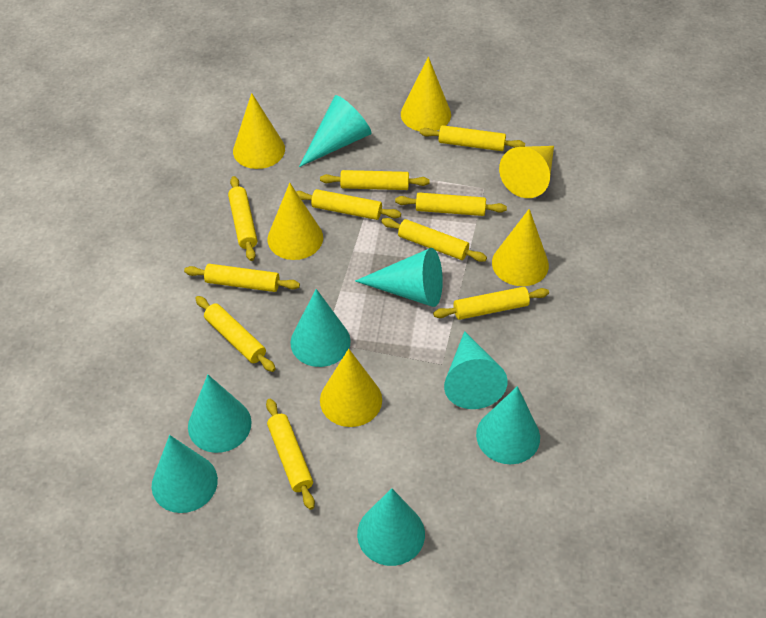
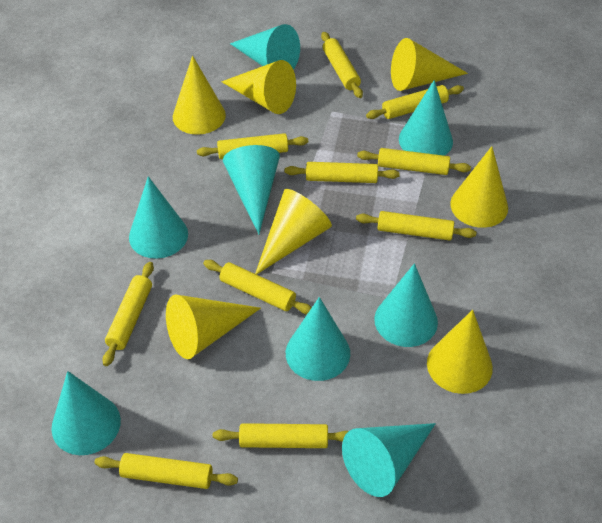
yellow cone: [233,93,285,169] [268,183,323,260] [320,349,382,427] [401,57,451,131] [492,209,549,286] [499,146,554,198] = 6 -> [166,295,261,359] [173,55,226,135] [221,60,296,114] [255,189,332,275] [391,38,468,91] [427,310,493,394] [450,146,508,228] = 7

